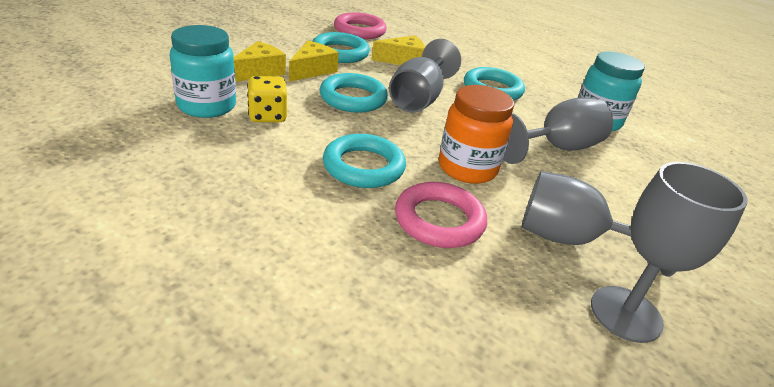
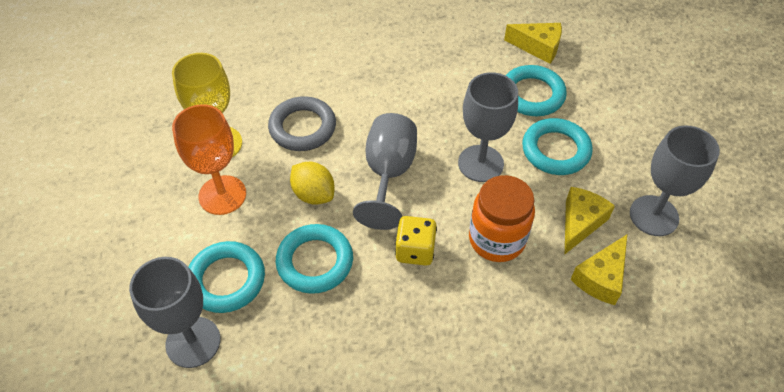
grey ring: none = 0 -> [268,96,336,151] = 1
orange goblet: none = 0 -> [172,104,246,215] = 1
pink ring: [334,12,387,39] [395,182,487,248] = 2 -> none = 0
turquoise jar: [170,25,236,118] [578,52,645,132] = 2 -> none = 0
yellow goblet: none = 0 -> [172,53,242,157] = 1
yellow lemon: none = 0 -> [290,162,335,205] = 1

